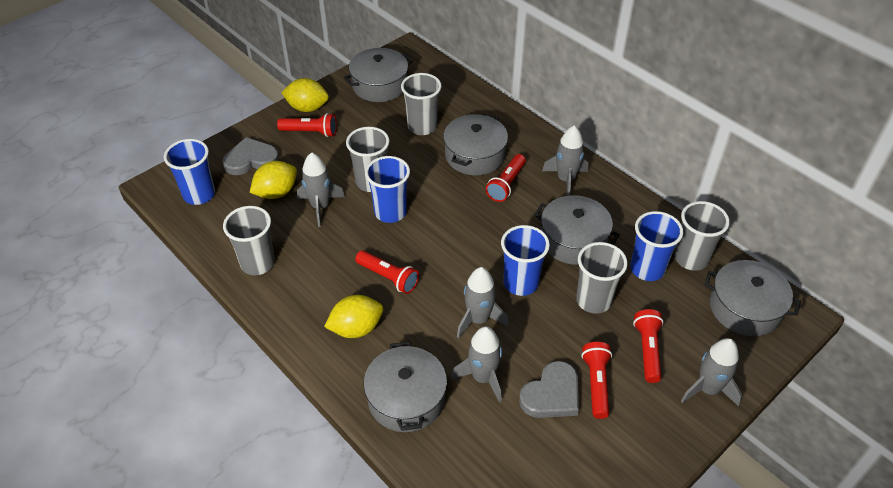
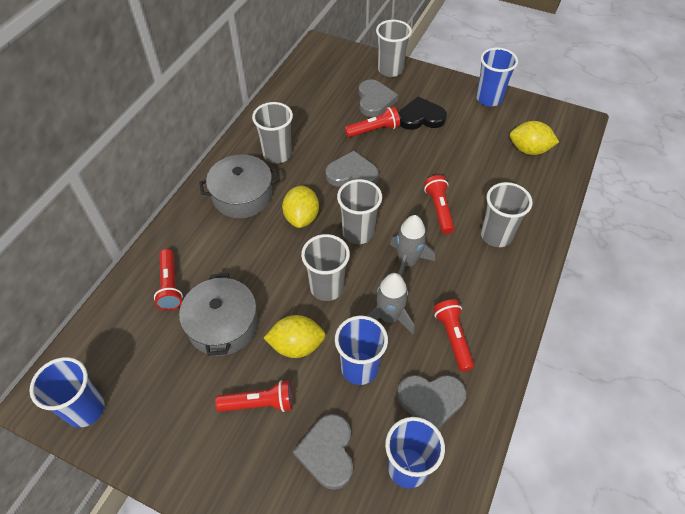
black heart: none = 0 -> [398,97,447,130] = 1
grey heart: [223,137,279,175] [519,361,579,418] = 2 -> [293,414,353,490] [326,151,379,187] [359,79,398,117] [397,375,467,429] = 4
grey pot: [344,48,413,102] [364,341,447,432] [443,114,508,175] [534,195,620,265] [704,260,801,336] = 5 -> [179,273,258,356] [199,154,280,218] = 2
grey rocket: [297,152,345,227] [451,326,502,403] [457,267,509,338] [542,125,588,196] [681,338,742,406] = 5 -> [367,273,414,334] [390,215,435,277] = 2

